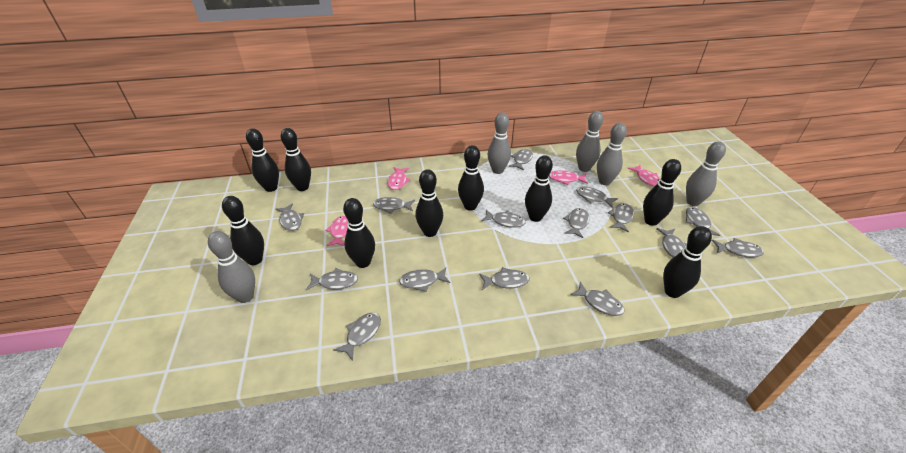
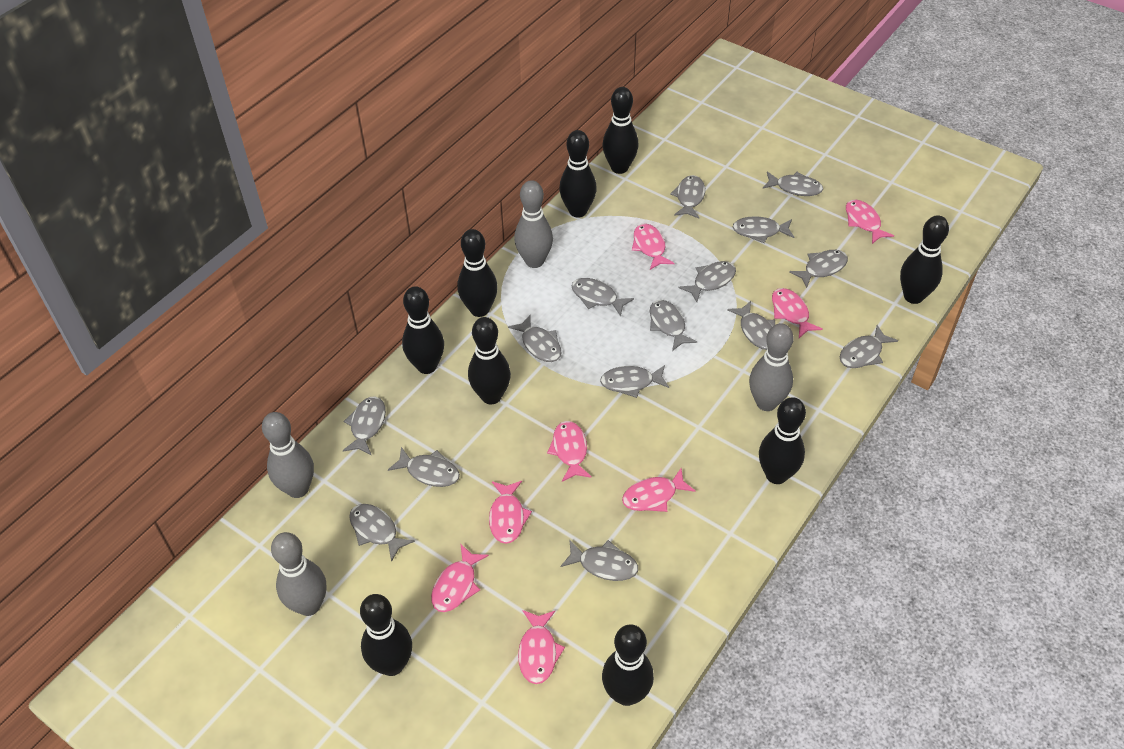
grey bowling pin: [208,231,255,303] [488,113,511,174] [576,111,603,172] [597,123,627,185] [686,141,726,206] = 5 -> [262,412,314,498] [271,532,326,616] [514,180,553,268] [749,323,794,411] = 4
pink fish: [325,215,348,246] [387,167,411,190] [549,170,588,185] [627,165,660,187] = 4 -> [431,544,489,612] [489,481,532,544] [518,610,565,684] [547,421,592,482] [622,468,695,512] [632,224,674,270] [772,288,823,338] [846,199,894,244] = 8

